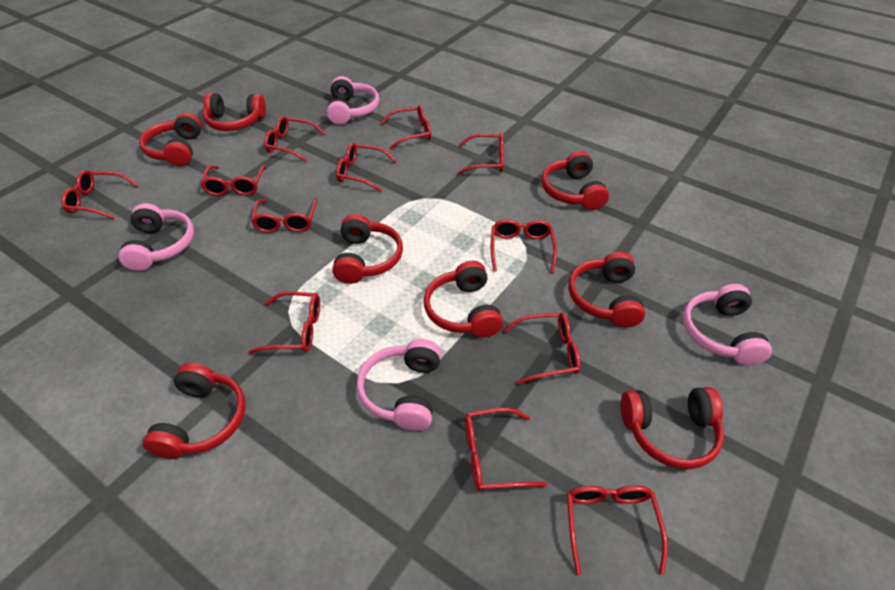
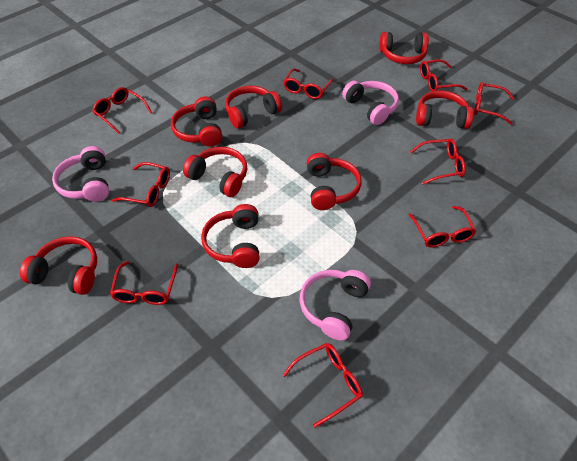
pink headphones: [118,203,194,271] [326,76,379,125] [357,339,441,431] [683,284,772,366] = 4 -> [52,146,109,202] [300,270,371,341] [342,81,399,125] = 3
red glasses: [61,170,138,219] [200,165,267,196] [249,291,320,354] [251,198,317,233] [264,116,326,162] [336,142,396,192] [381,105,431,150] [457,133,504,175] [465,408,547,491] [491,219,557,273] [504,313,580,385] [567,485,668,575] = 12 -> [92,87,152,134] [110,261,178,305] [112,162,170,207] [283,68,334,99] [283,343,363,427] [409,206,476,248] [410,139,466,185] [420,59,467,91] [474,82,515,125] = 9

